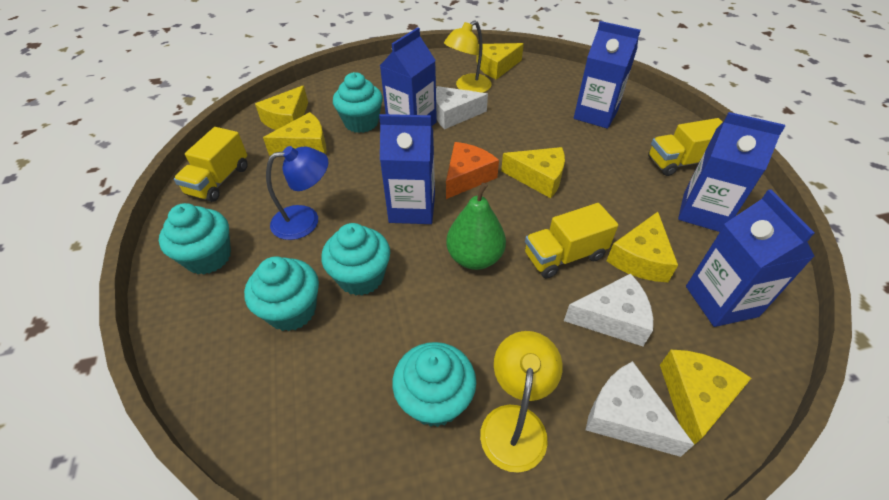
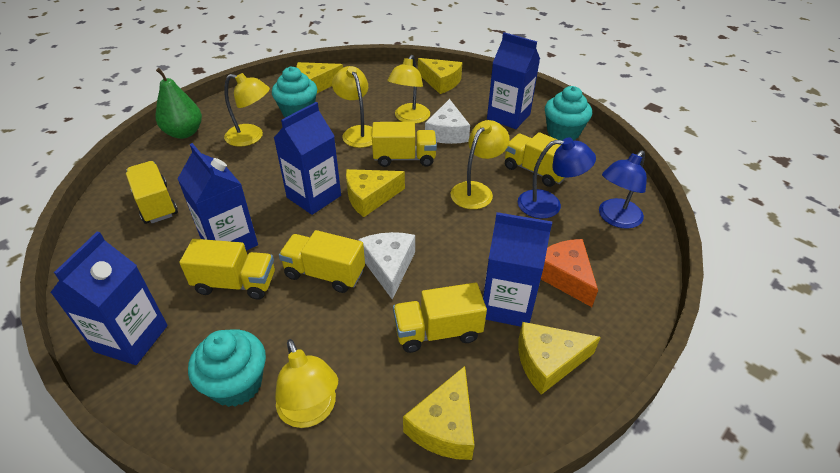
blue lamp: [266,146,328,240] = 1 -> [518,137,596,218] [599,151,647,229] = 2
turquoise cupcake: [159,203,231,275] [244,256,319,331] [321,223,390,296] [333,72,383,133] [392,342,476,427] = 5 -> [188,329,266,407] [272,67,317,118] [545,86,592,140] = 3
white cheese: [436,86,488,129] [564,273,653,346] [586,361,694,457] = 3 -> [358,232,415,300] [425,99,470,144] = 2
yellow cheese: [255,85,308,130] [263,112,327,155] [476,43,524,80] [501,147,565,198] [607,212,678,282] [660,350,751,447] = 6 -> [296,62,343,93] [346,169,405,217] [403,366,474,460] [418,58,462,94] [518,322,601,395] = 5
yellow lamp: [444,20,492,93] [480,331,563,473] = 2 -> [224,73,270,147] [275,339,338,428] [332,66,372,148] [387,55,430,124] [451,120,510,209] = 5
yellow truck: [174,127,248,202] [525,203,618,278] [648,118,722,176] = 3 -> [126,161,178,224] [179,239,275,300] [279,230,365,293] [372,122,437,167] [393,283,487,353] [505,132,566,187] = 6

